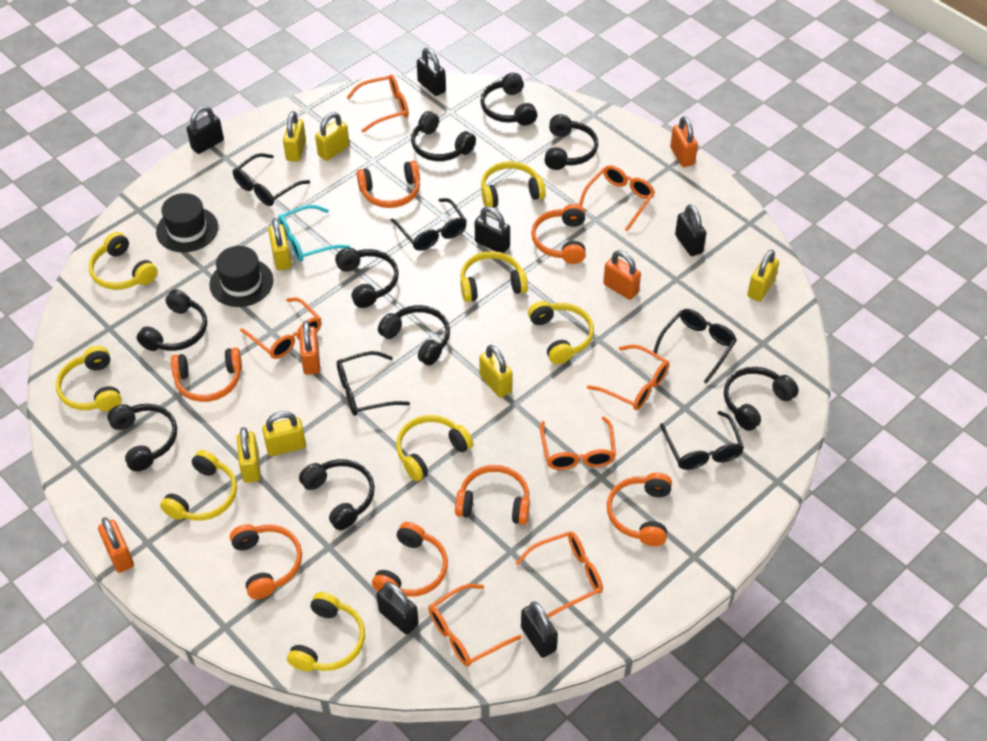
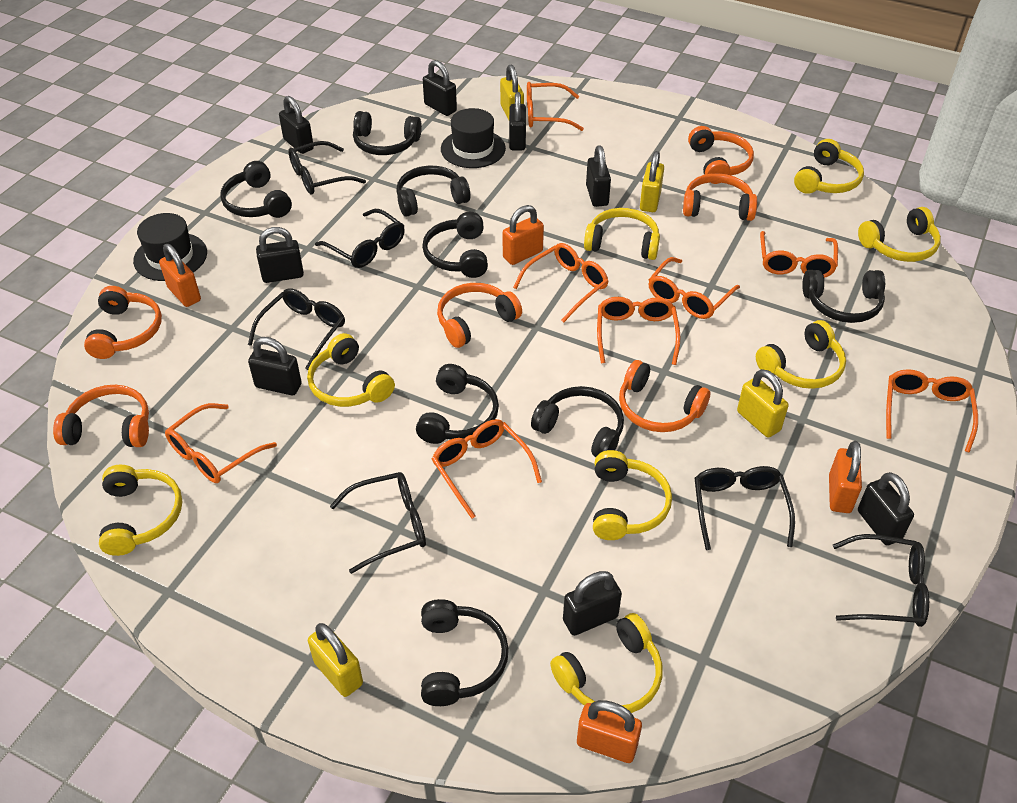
black glasses: [233,153,310,206] [337,351,410,416] [391,198,467,251] [653,309,737,384] [660,411,744,470] = 5 -> [248,288,345,370] [288,141,366,195] [315,209,405,268] [330,472,426,574] [694,466,795,550] [833,534,929,627] = 6
black headphones: [107,404,177,471] [137,289,207,351] [299,459,375,530] [335,248,399,308] [378,305,450,366] [411,111,476,161] [480,73,537,126] [544,114,598,170] [724,367,799,431] = 9 -> [220,161,292,218] [353,111,422,155] [396,166,470,217] [416,364,499,444] [421,599,509,706] [422,212,488,278] [531,386,624,457] [802,270,885,323] = 8
black padlock: [187,106,224,154] [377,582,419,635] [417,48,446,96] [475,206,510,253] [521,602,558,658] [675,204,706,256] = 6 -> [248,337,302,396] [256,227,304,283] [279,96,314,154] [423,60,457,116] [509,92,526,151] [563,571,622,636] [586,145,611,207] [858,472,914,546] = 8
orange glasses: [240,297,321,359] [347,75,409,133] [429,584,522,666] [516,531,603,618] [540,416,616,470] [579,165,655,231] [587,344,669,410] = 7 -> [165,403,277,483] [432,419,542,519] [513,243,608,322] [527,82,584,131] [597,297,681,365] [649,257,740,319] [760,231,838,278] [886,369,978,453] = 8
orange headphones: [171,348,242,402] [230,524,302,599] [357,161,420,208] [372,522,448,597] [455,465,530,525] [531,204,586,264] [607,473,672,546] = 7 -> [53,385,149,447] [84,286,162,359] [437,283,522,348] [619,360,710,432] [683,173,757,221] [688,126,754,184] = 6
turquoise glasses: [278,205,350,262] = 1 -> none = 0
yellow padlock: [237,427,261,483] [262,411,306,456] [268,218,292,271] [283,111,306,162] [315,112,349,161] [479,345,513,398] [747,250,779,302] = 7 -> [308,623,363,697] [500,64,524,120] [640,151,664,212] [737,369,789,438] = 4

